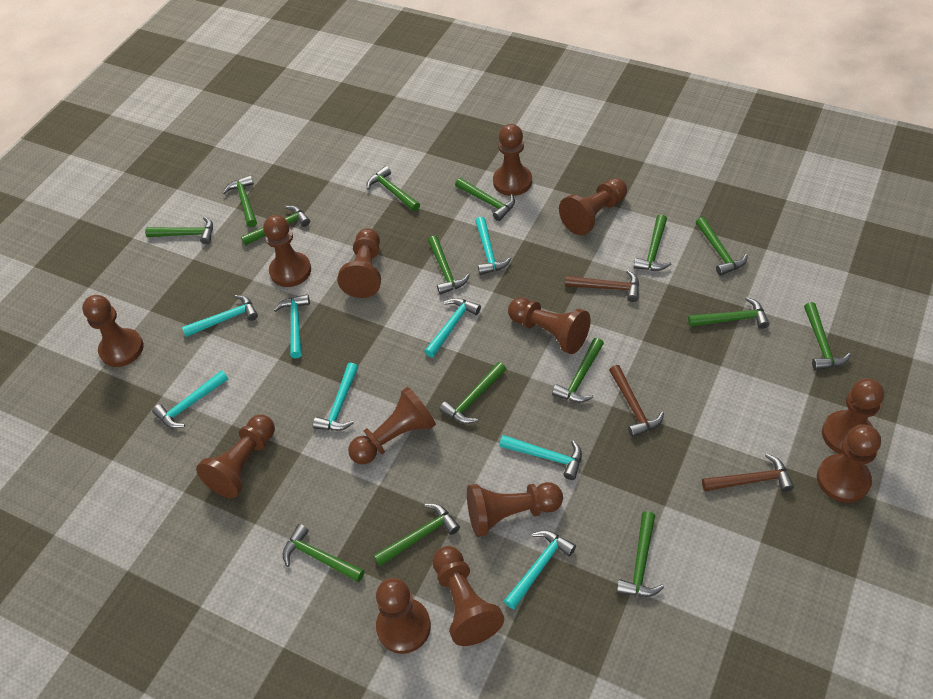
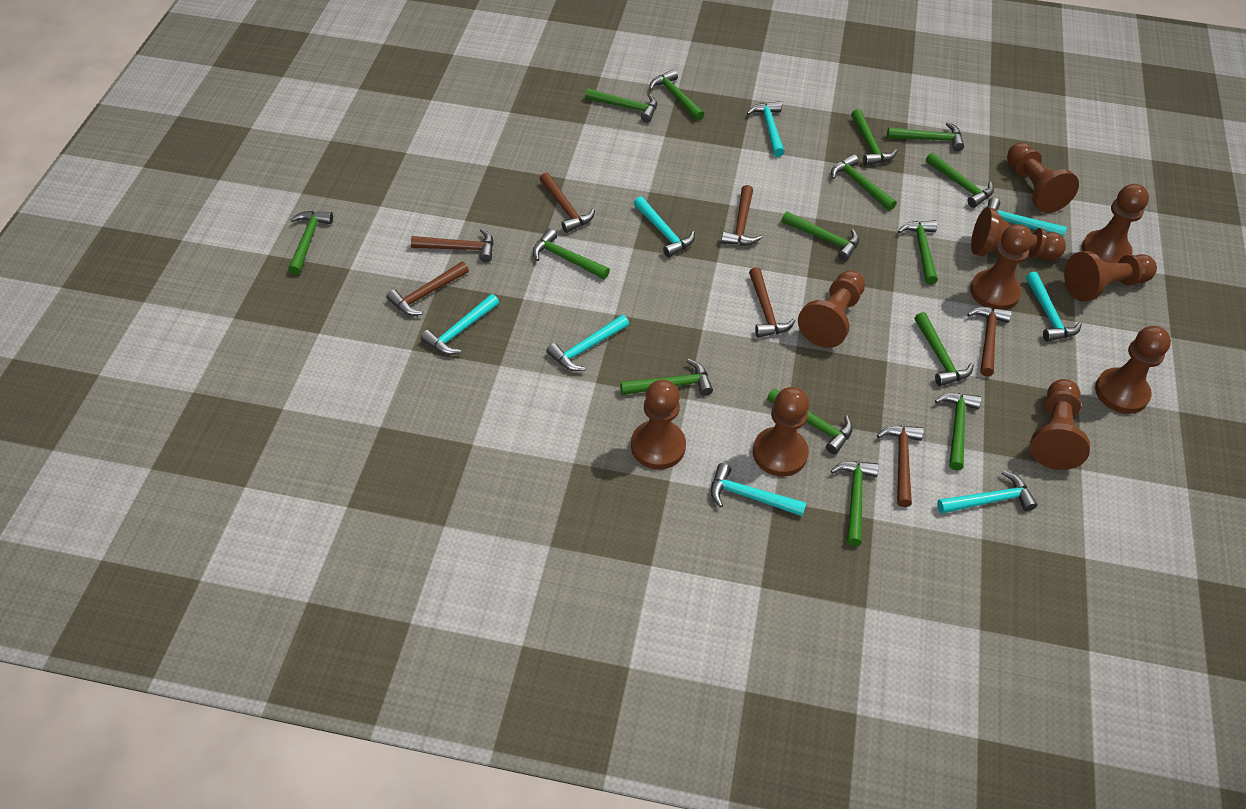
brown hammer: [565,270,639,302] [609,365,664,437] [702,453,794,492] = 3 -> [386,262,469,316] [411,229,494,262] [540,173,595,233] [721,185,762,246] [749,267,796,337] [877,426,924,507] [967,307,1012,376] = 7
brown pawn: [82,295,144,367] [196,414,275,498] [263,215,311,287] [337,228,381,298] [348,387,436,464] [376,578,431,654] [433,546,504,646] [467,482,563,537] [493,124,532,196] [508,297,591,354] [559,178,627,236] [817,424,881,503] [822,378,884,454] = 13 -> [631,380,686,469] [753,387,809,477] [798,270,865,348] [970,224,1033,310] [971,207,1066,261] [1007,142,1079,213] [1030,379,1090,470] [1064,251,1157,302] [1082,184,1149,263] [1095,326,1171,414] = 10

